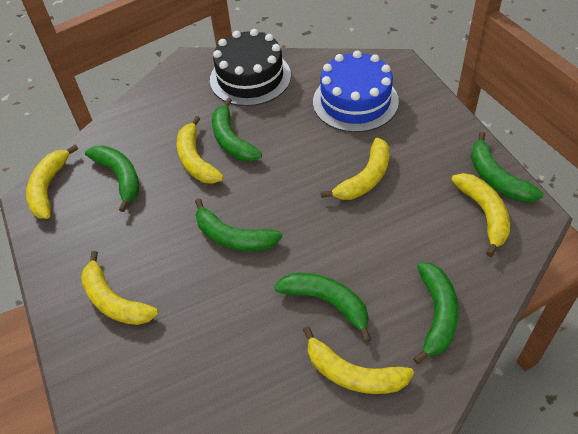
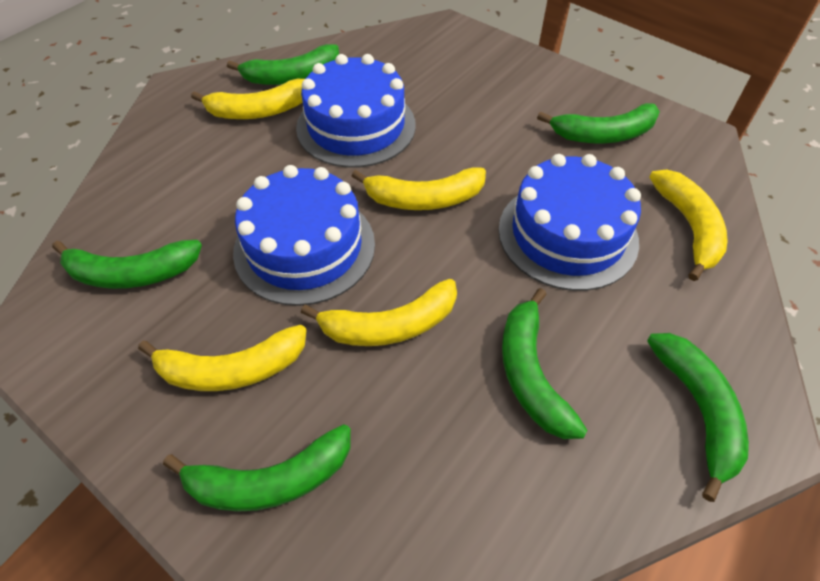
black cake: [210,29,291,106] = 1 -> none = 0
blue cake: [313,50,399,132] = 1 -> [233,165,375,306] [296,54,416,168] [499,154,641,291] = 3
yellow banana: [26,145,78,219] [81,251,158,325] [177,116,224,184] [303,326,414,394] [321,137,390,200] [451,173,510,257] = 6 -> [138,325,306,391] [191,79,305,119] [301,279,457,346] [352,167,486,210] [649,170,728,281] = 5

